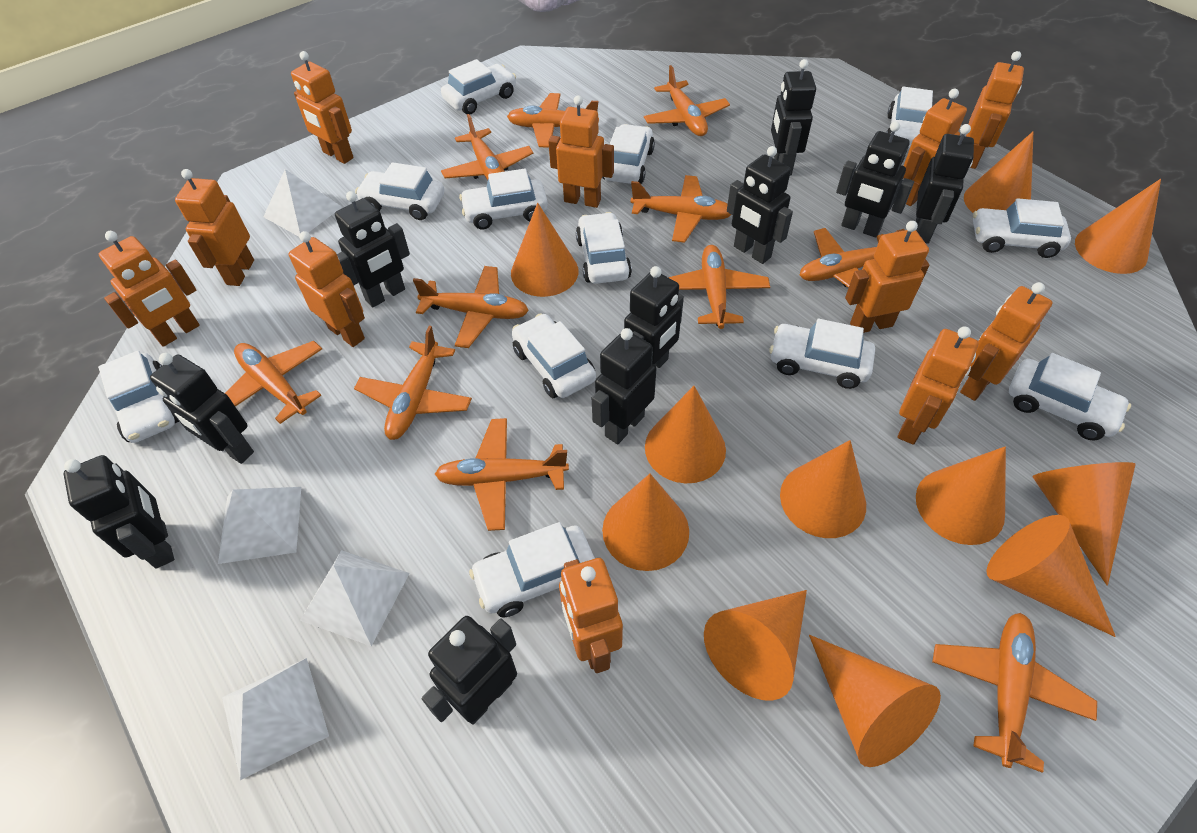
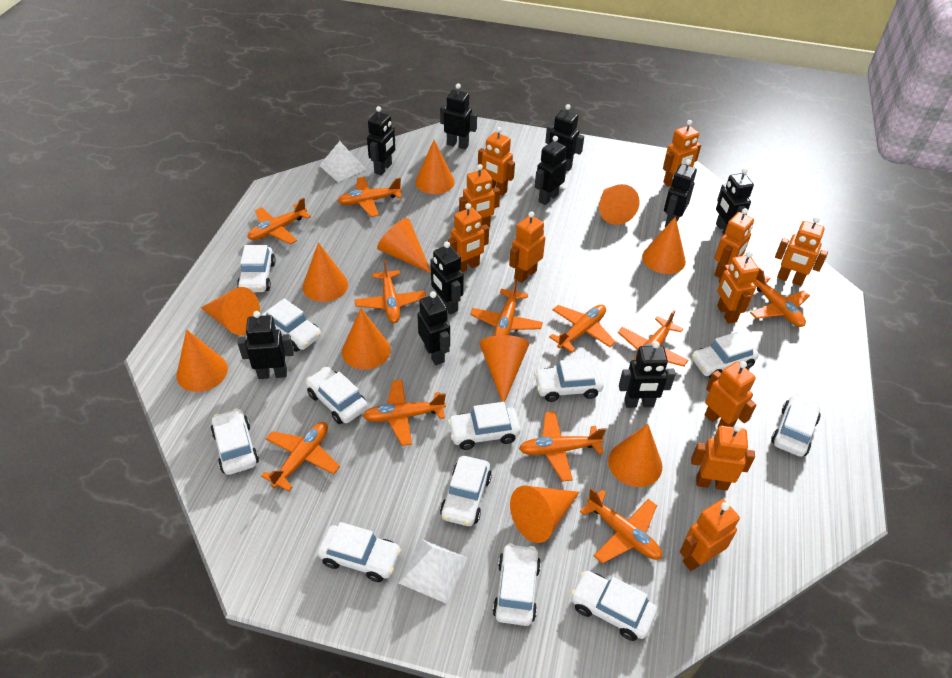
white pyramid: [218,487,301,564] [222,658,329,780] [263,169,342,237] [300,550,410,646] = 4 -> [319,141,366,182] [399,539,468,604] = 2

